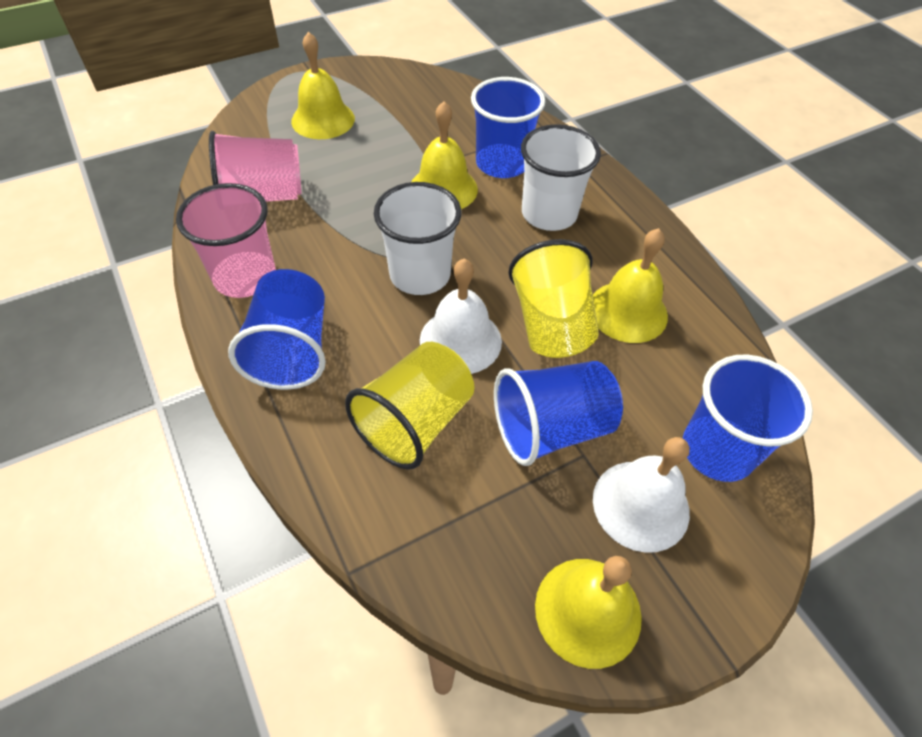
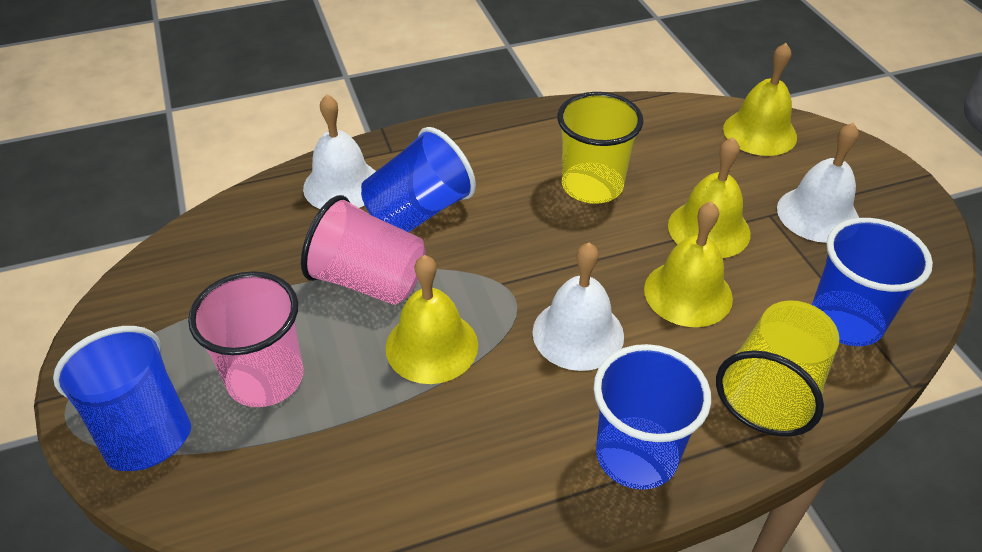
white bell: [420,259,502,374] [593,437,690,553] = 2 -> [303,94,376,209] [532,243,624,371] [777,123,859,243] = 3
white cup: [374,182,462,295] [521,124,601,231] = 2 -> none = 0

